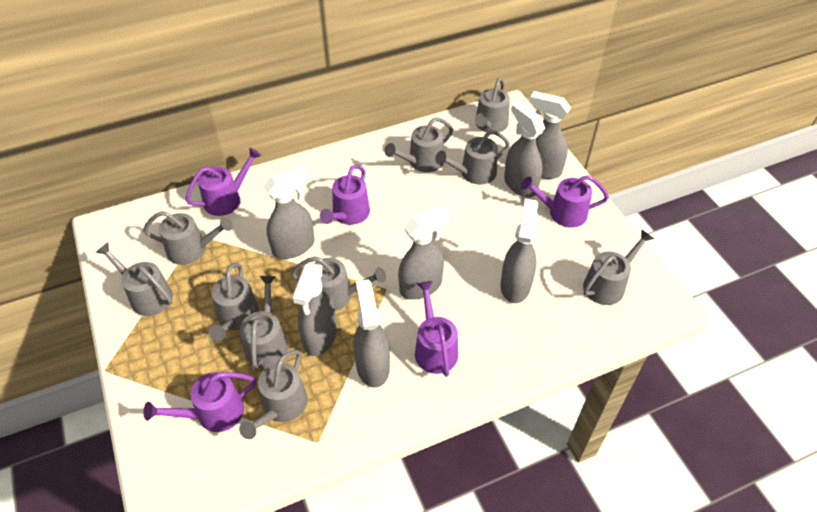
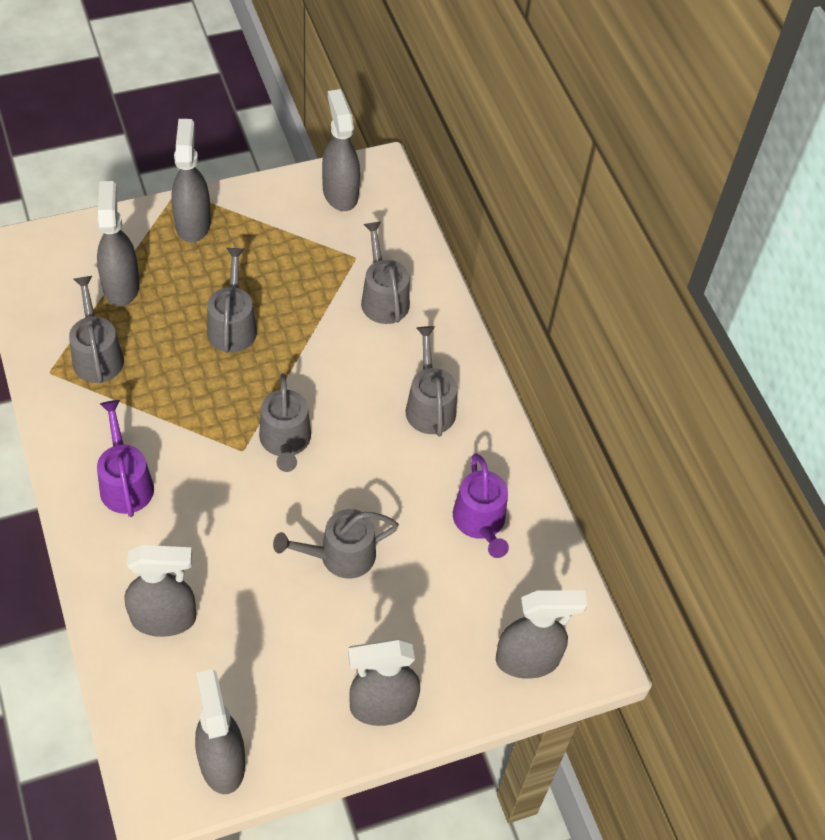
grey watering can: [95,242,173,316] [143,211,233,265] [209,263,259,341] [239,350,308,439] [240,276,288,371] [291,256,386,311] [385,117,453,172] [435,130,510,185] [475,78,510,132] [583,230,654,305] = 10 -> [69,276,124,383] [207,248,257,353] [259,373,311,472] [273,509,399,579] [361,221,410,324] [406,326,457,436] = 6
purple watering can: [143,372,256,432] [185,148,261,216] [320,165,370,225] [415,281,458,377] [521,175,609,228] = 5 -> [97,400,154,517] [453,453,509,558] = 2

